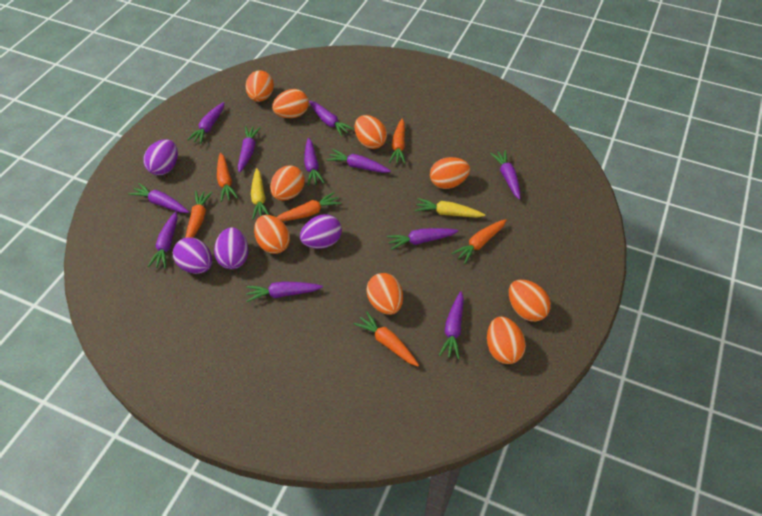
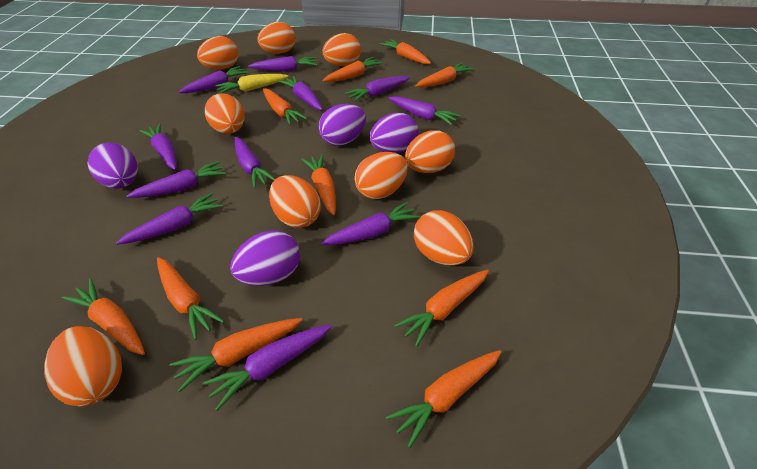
orange carrot: [185,191,212,238] [217,153,238,202] [276,192,341,221] [353,312,419,366] [389,119,406,164] [451,219,506,264] = 6 -> [62,279,145,355] [157,257,224,340] [170,318,302,392] [263,88,307,125] [301,154,336,215] [322,57,383,82] [380,39,431,64] [386,350,502,448] [394,270,489,347] [415,63,474,87] = 10
yellow carrot: [251,168,269,220] [415,198,485,218] = 2 -> [215,74,289,94] = 1

